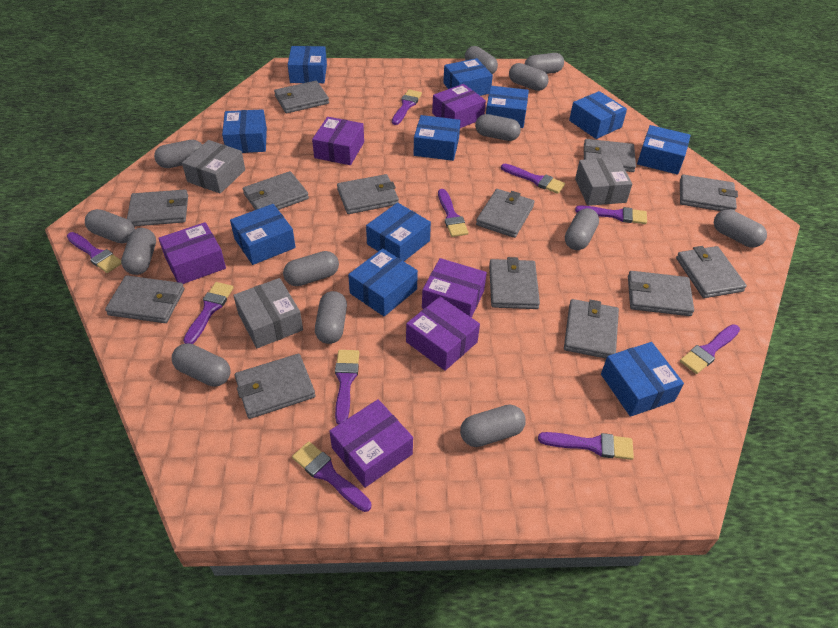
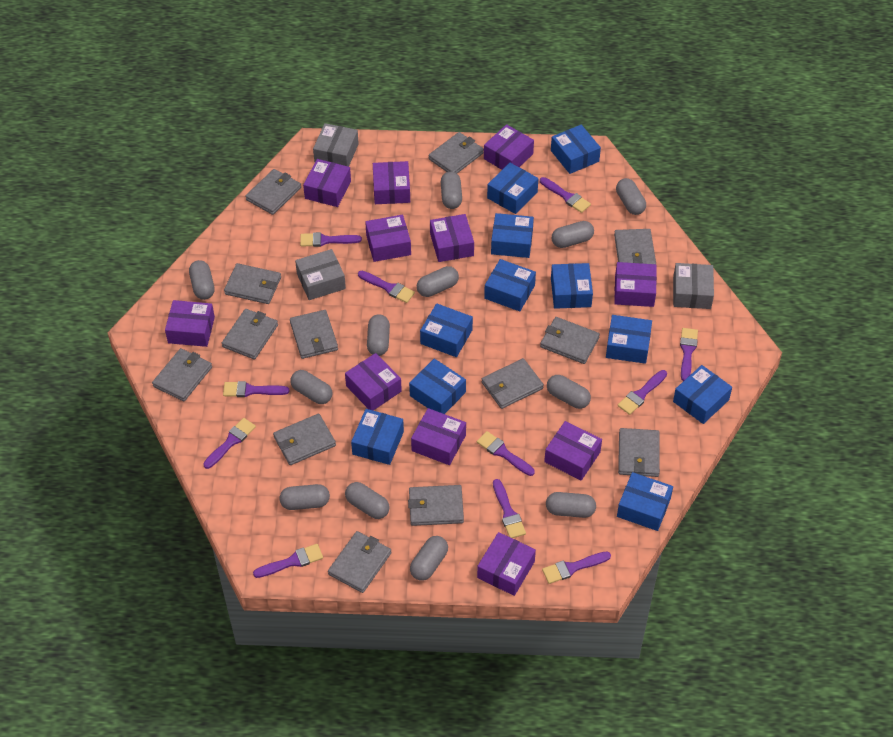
grey capsule: [85,209,135,244] [121,228,156,275] [154,140,202,168] [172,343,231,387] [283,251,339,286] [315,291,347,344] [460,405,526,447] [465,46,498,74] [475,114,521,141] [509,63,549,91] [525,53,564,74] [565,208,599,250] [714,210,767,248] = 13 -> [189,260,215,300] [279,484,330,510] [290,370,333,404] [345,482,390,519] [367,314,390,356] [410,536,448,581] [417,266,459,297] [441,171,462,209] [546,492,596,518] [547,375,591,409] [552,221,594,248] [616,178,646,215] = 12
purple box: [158,222,226,284] [312,117,364,165] [329,399,413,488] [406,297,480,371] [422,258,487,318] [432,84,486,128] = 6 -> [165,300,215,347] [303,159,351,207] [345,353,402,410] [365,215,411,262] [373,161,410,204] [411,408,466,465] [430,214,474,262] [477,532,536,596] [484,124,534,169] [544,421,602,480] [614,262,657,307] = 11
purple brush: [67,232,122,273] [183,282,234,344] [292,442,371,512] [335,350,359,425] [392,89,422,125] [438,189,469,237] [501,164,565,194] [538,432,634,460] [575,205,647,224] [680,324,740,374] = 10 -> [203,418,256,469] [223,381,289,397] [253,544,323,578] [300,232,362,247] [358,271,415,303] [477,431,535,476] [493,479,526,538] [540,177,591,213] [542,552,611,584] [618,370,667,415] [680,328,698,381] = 11

